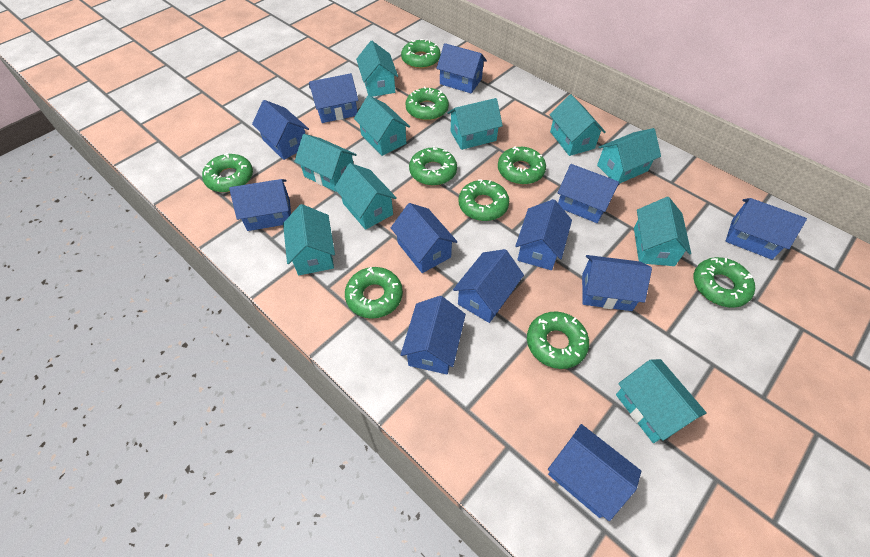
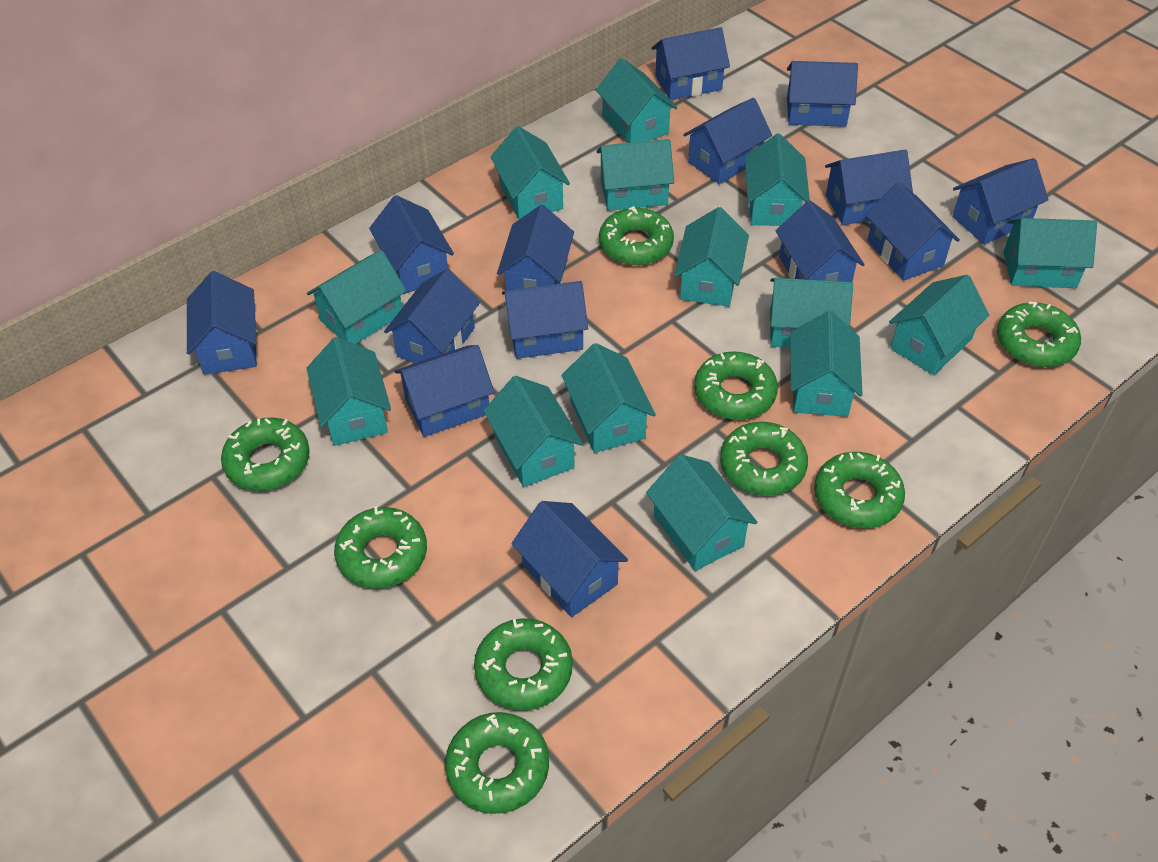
blue house: [229,179,291,231] [252,100,309,160] [309,73,358,123] [391,203,458,273] [401,296,466,374] [436,43,487,93] [453,249,524,323] [515,199,572,270] [548,424,641,521] [558,164,619,223] [582,255,652,311] [725,198,807,260] = 12 -> [187,271,257,375] [369,195,454,294] [384,269,480,363] [394,345,494,437] [497,205,574,291] [502,281,588,359] [511,501,628,617] [652,27,730,100] [683,98,772,184] [776,200,865,282] [787,61,858,127] [825,149,913,225] [866,182,960,281] [952,158,1049,244] = 14
turquoise house: [283,204,335,275] [294,134,357,192] [334,163,397,230] [354,95,410,156] [356,41,398,97] [448,98,503,150] [550,94,606,156] [597,128,661,184] [616,359,707,443] [634,197,691,266] = 10 -> [306,337,391,446] [307,250,406,344] [483,376,583,487] [490,126,570,219] [561,343,656,453] [596,58,677,143] [596,139,674,211] [646,454,758,571] [674,207,749,307] [745,134,810,226] [770,278,853,348] [790,311,863,417] [889,275,989,375] [1004,218,1097,288] = 14

